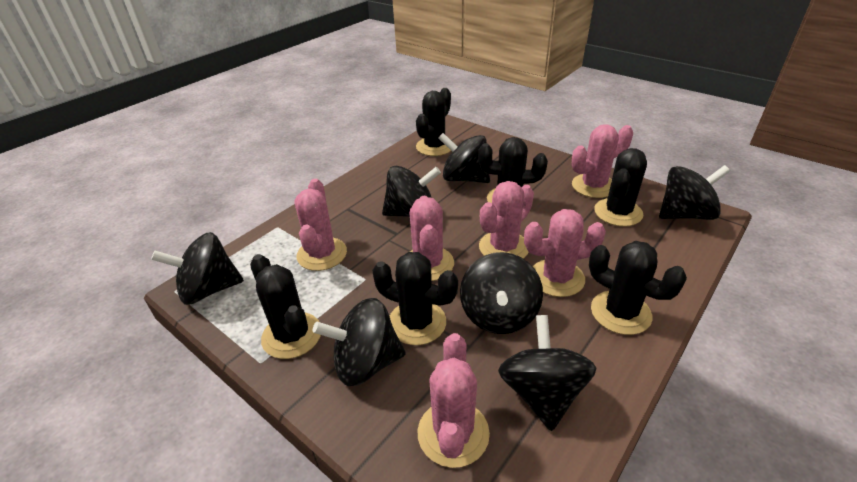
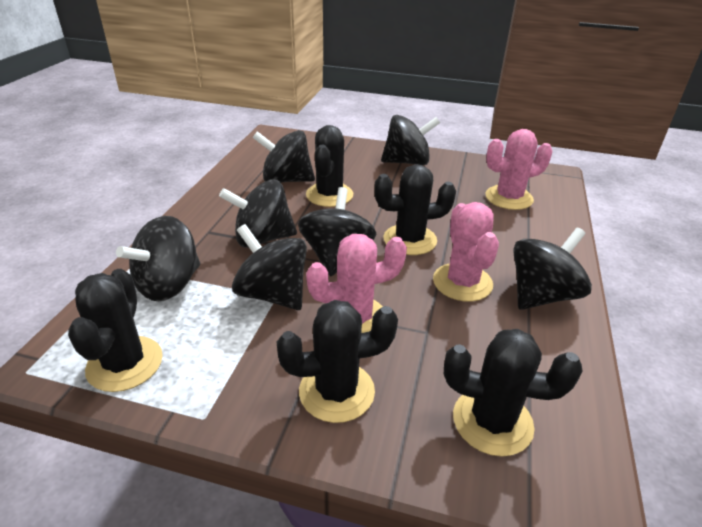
black cactus: [250,254,321,359] [372,252,458,345] [416,88,451,156] [478,137,548,203] [589,241,687,335] [594,148,647,227] = 6 -> [68,269,163,392] [276,300,398,423] [306,125,353,207] [374,164,456,255] [444,329,582,456] = 5
pink cactus: [295,179,347,271] [410,196,454,281] [417,333,490,468] [479,181,534,259] [524,209,606,297] [572,124,633,198] = 6 -> [306,234,407,333] [433,202,499,302] [485,129,552,210] = 3

